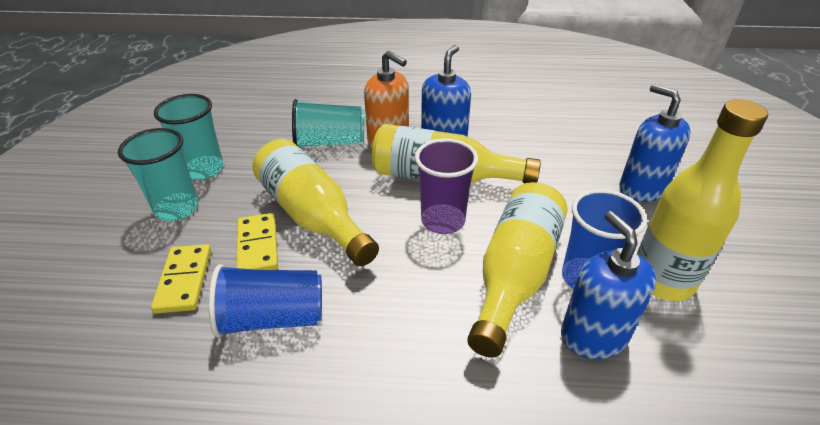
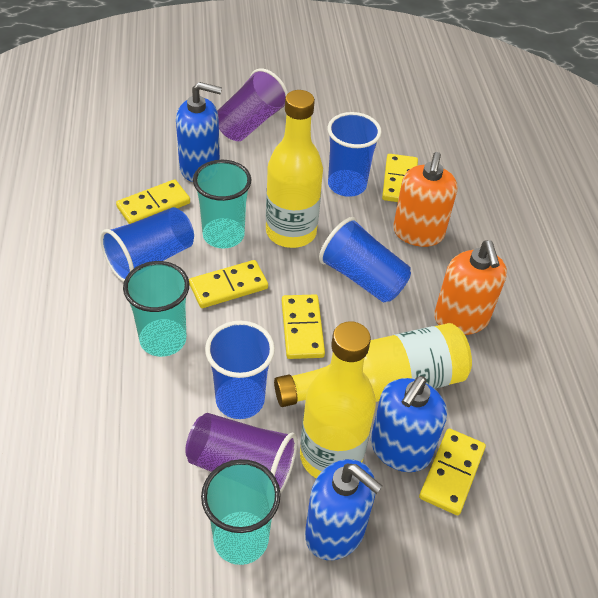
blue cup: [209,264,322,338] [562,189,647,290] = 2 -> [100,207,194,282] [205,321,275,419] [319,217,411,303] [328,112,382,197] = 4
orange soap dispenser: [364,51,409,149] = 1 -> [393,152,457,247] [434,240,507,335] = 2
purple cup: [415,138,478,234] = 1 -> [185,413,297,493] [217,68,288,141] = 2
yellow bottle: [253,139,379,266] [372,124,541,183] [467,182,568,358] [637,99,768,301] = 4 -> [266,90,323,248] [274,323,472,407] [300,321,376,478] = 3
yellow domino: [151,244,211,314] [236,213,278,270] = 2 -> [116,179,190,224] [189,260,268,308] [282,295,325,359] [382,154,418,202] [419,428,486,515] = 5

